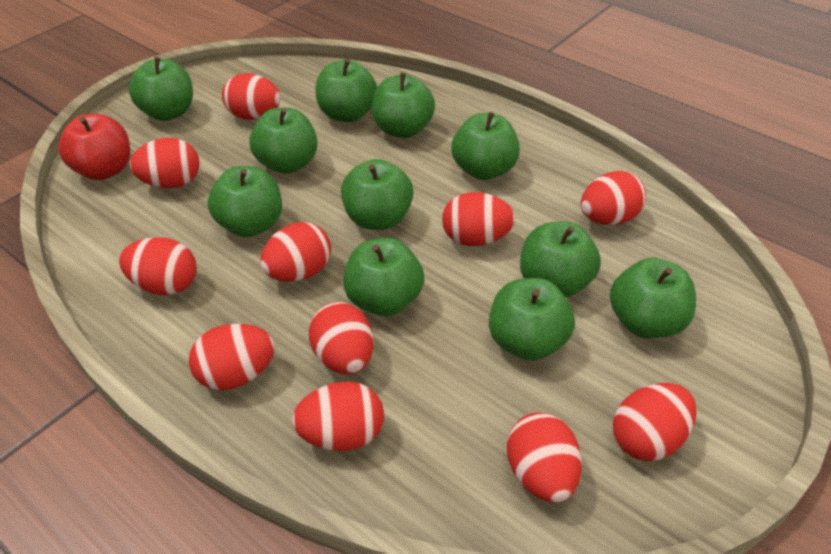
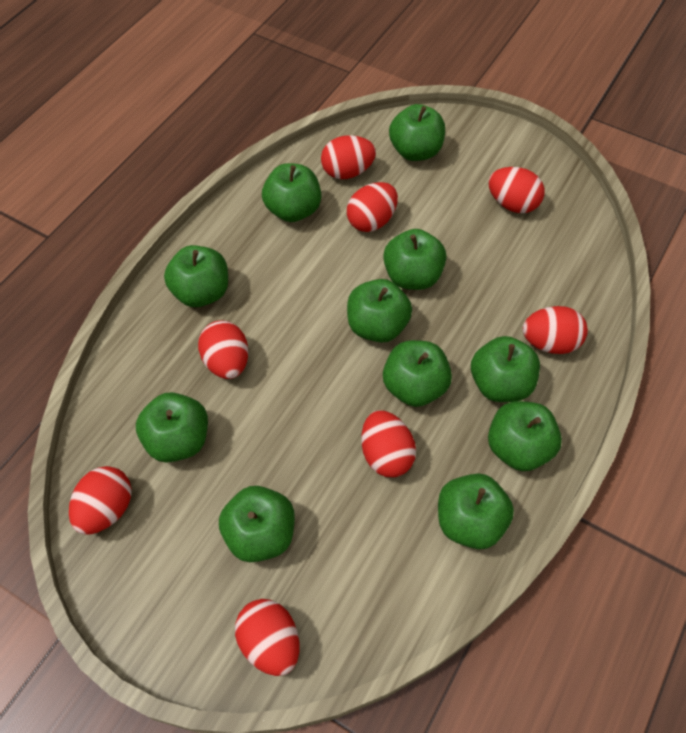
red apple: [58,114,130,180] = 1 -> none = 0
red egg: [119,237,197,295] [130,138,199,188] [189,324,275,390] [222,73,281,120] [260,222,331,282] [292,381,384,451] [309,302,374,374] [442,192,515,246] [507,412,582,503] [581,171,646,225] [613,383,696,461] = 11 -> [69,466,132,535] [198,321,249,379] [235,599,299,676] [321,135,376,179] [347,182,398,232] [361,410,416,477] [488,167,544,213] [523,306,588,354] = 8

